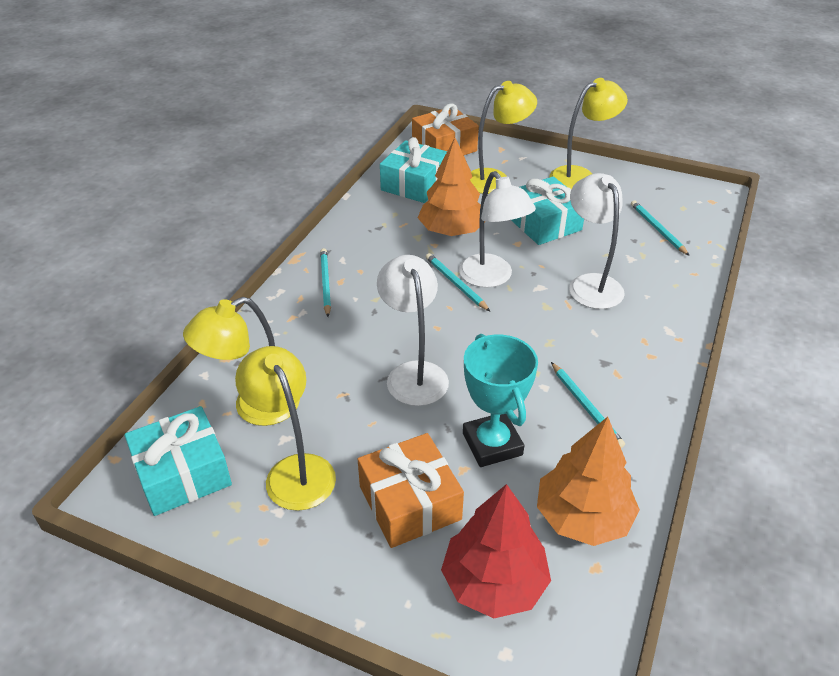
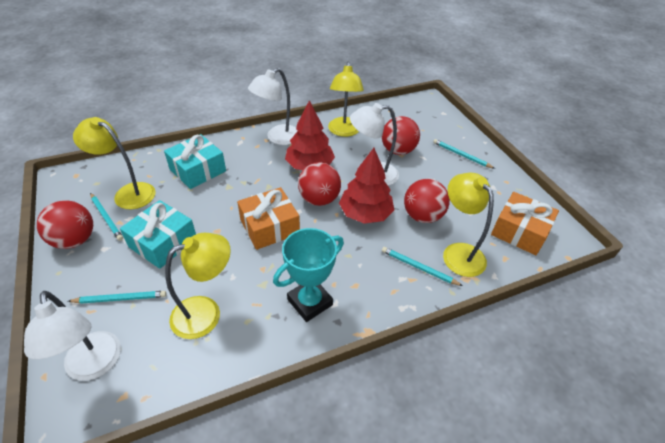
orange tree: [418,138,485,236] [537,417,640,546] = 2 -> none = 0
red ball: none = 0 -> [37,200,93,249] [298,162,341,206] [382,116,420,155] [404,179,450,223] = 4
red tree: [441,484,551,618] = 1 -> [285,100,335,170] [339,148,394,224] = 2
turquoise gift: [124,406,232,516] [380,137,447,203] [511,176,584,245] = 3 -> [120,200,196,269] [164,134,226,189] = 2

